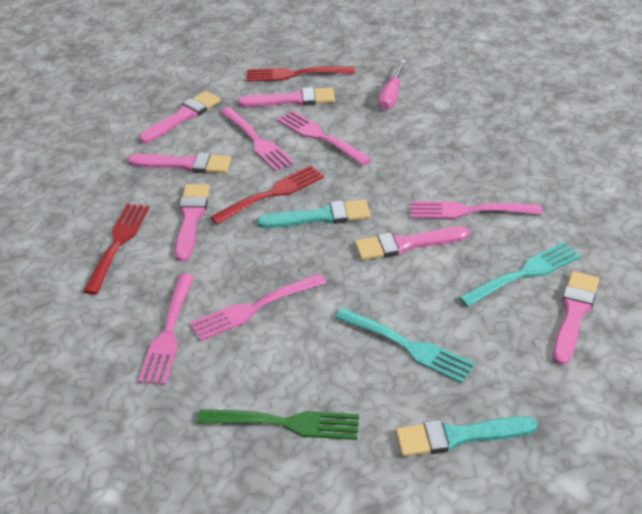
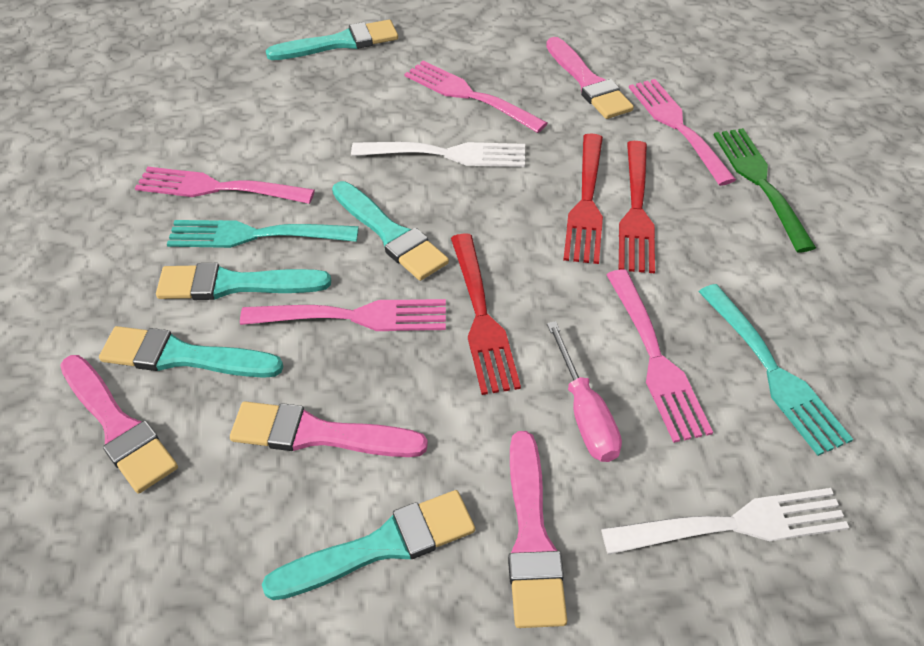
pink brush: [127,152,231,173] [139,91,221,143] [175,184,210,261] [238,87,335,107] [354,226,470,260] [553,271,599,365] = 6 -> [60,355,178,494] [230,401,428,457] [508,431,567,628] [546,37,634,119] = 4
turquoise brush: [257,199,370,228] [395,416,537,457] = 2 -> [99,326,284,378] [156,263,331,300] [262,490,475,600] [266,20,398,60] [332,181,449,281] = 5
white fork: none = 0 -> [351,142,525,167] [601,488,849,555] = 2

